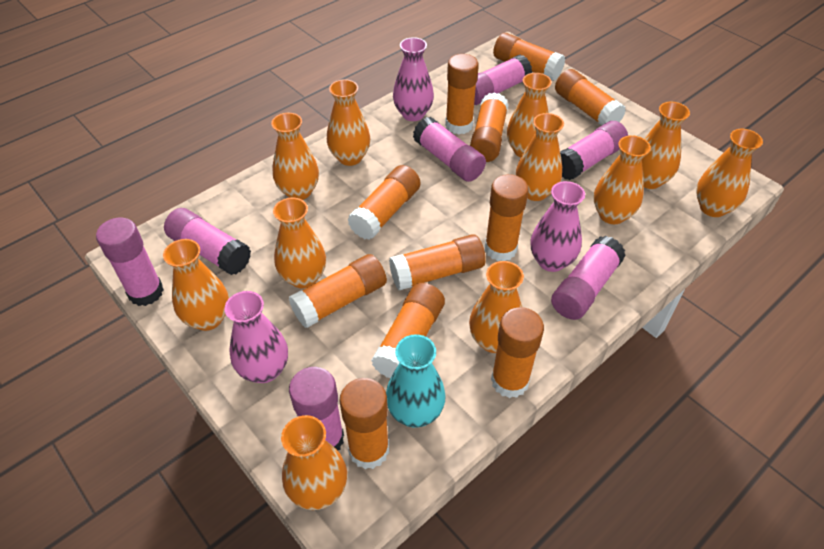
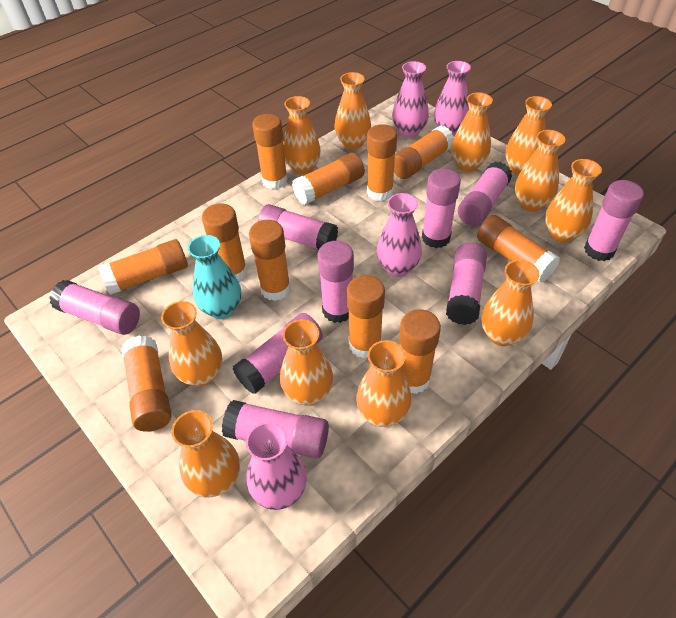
pink glue stick: [96,217,164,306] [164,208,251,275] [289,367,344,450] [413,117,486,182] [474,55,532,105] [551,236,626,320] [560,121,628,180] = 7 -> [49,280,140,335] [222,400,329,459] [233,313,323,394] [258,204,338,250] [318,241,354,323] [422,168,461,248] [446,243,487,325] [458,161,512,226] [584,180,644,261] = 9
pink vase: [224,291,288,383] [393,37,434,121] [531,181,585,272] = 3 -> [246,422,307,510] [376,193,422,277] [392,61,429,138] [434,61,471,137] = 4

